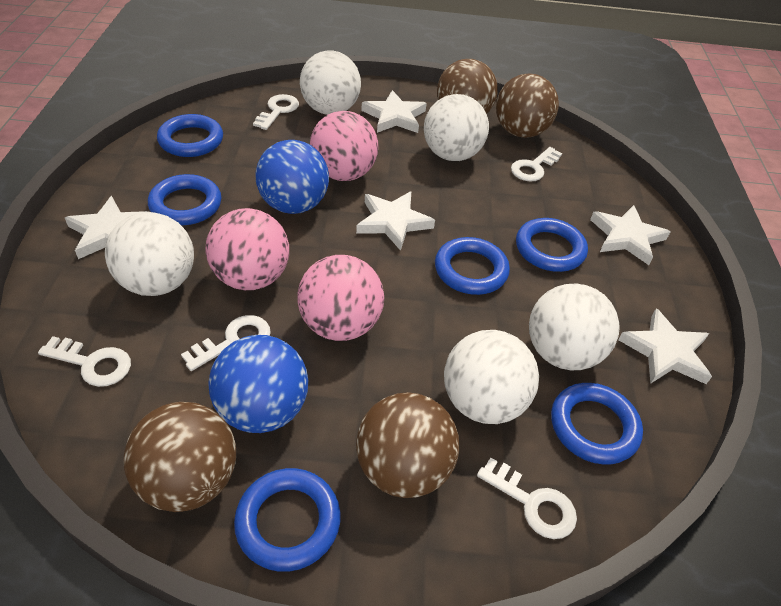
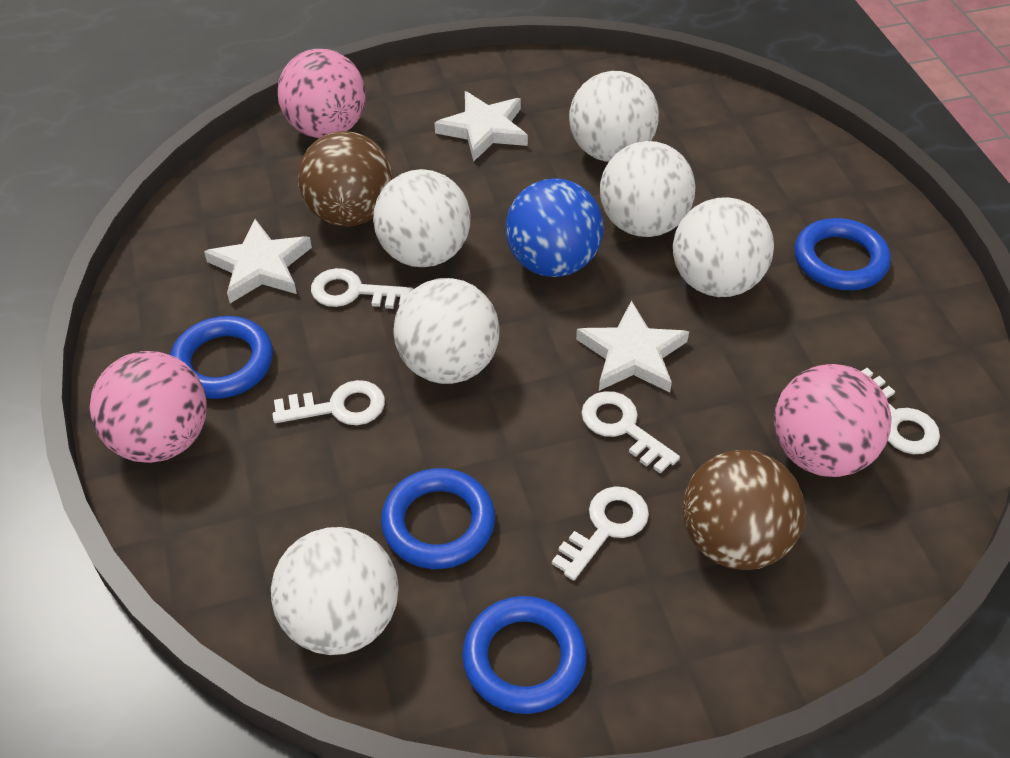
blue ball: [208,335,308,433] [255,140,329,214] = 2 -> [506,178,603,277] = 1
blue ring: [148,174,222,225] [157,114,223,157] [234,468,341,572] [435,237,510,295] [516,218,588,272] [551,383,643,465] = 6 -> [170,316,273,399] [381,468,495,569] [462,596,587,714] [794,218,891,290] = 4
brown ball: [124,402,236,512] [356,392,459,498] [437,59,498,114] [496,74,559,138] = 4 -> [298,131,393,227] [683,450,805,570] = 2
white ball: [105,212,194,296] [300,50,361,115] [424,94,489,161] [444,330,539,424] [529,284,619,370] = 5 -> [271,527,398,655] [373,169,471,267] [393,278,500,384] [569,71,659,162] [600,141,696,237] [673,197,774,297] = 6
white star: [65,196,148,259] [356,192,435,251] [361,90,427,133] [590,205,670,265] [618,308,712,384] = 5 -> [204,219,312,303] [435,91,528,162] [576,300,689,393] = 3

